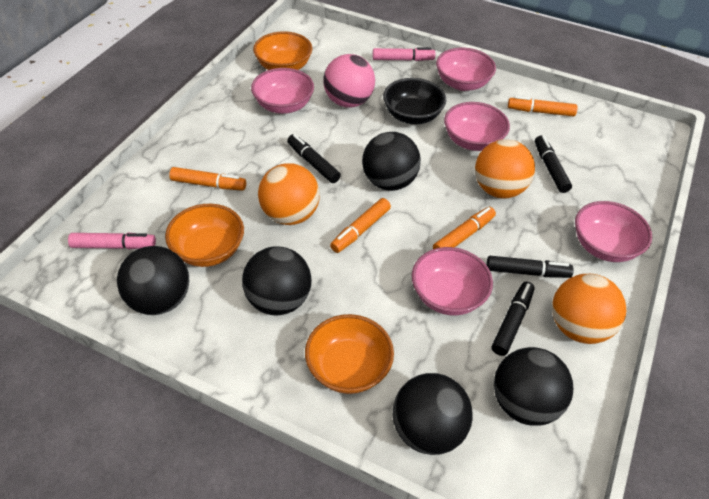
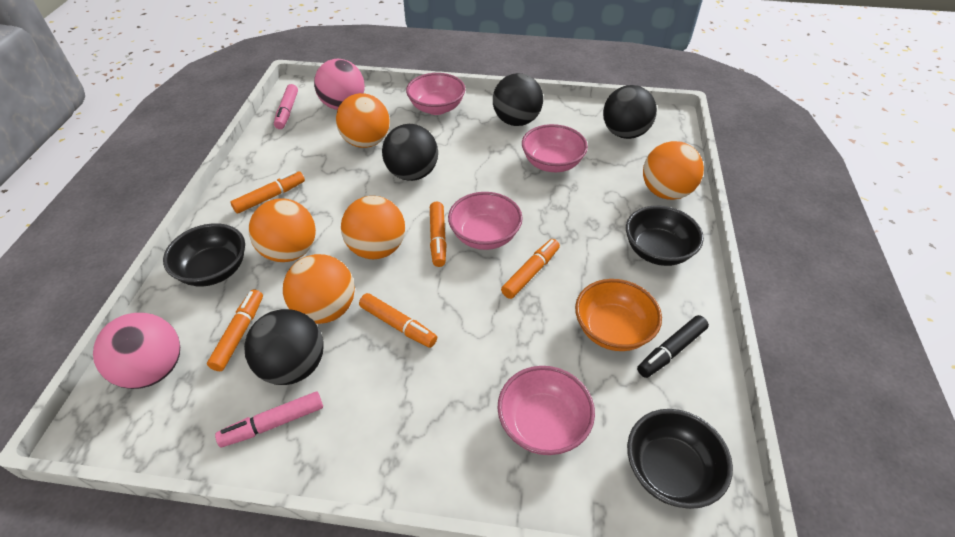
black ball: [117,246,189,315] [242,247,311,315] [362,132,421,191] [393,373,473,455] [494,347,573,426] = 5 -> [244,309,324,385] [382,124,438,181] [493,73,543,126] [603,85,657,139] = 4
black bowl: [383,78,446,124] = 1 -> [163,223,245,287] [626,206,704,266] [627,409,733,509] = 3
black marker: [287,134,341,183] [486,256,574,278] [492,282,535,356] [535,135,572,193] = 4 -> [637,315,709,378] = 1
orange ball: [258,163,320,225] [475,139,535,198] [552,274,626,344] = 3 -> [249,198,316,262] [283,254,355,324] [336,93,390,148] [341,196,405,259] [643,141,704,200] = 5
orange bowl: [165,204,244,267] [253,31,313,70] [305,314,394,394] = 3 -> [575,279,662,351] = 1
orange marker: [169,167,246,191] [330,198,391,253] [433,207,496,249] [508,96,578,117] = 4 -> [207,290,263,371] [231,171,305,214] [359,293,437,348] [430,202,447,267] [501,239,560,299] = 5
pink ball: [323,54,375,108] = 1 -> [93,313,180,389] [314,59,365,110] = 2
pink bowl: [251,68,314,114] [412,247,493,315] [436,48,496,91] [444,102,510,151] [575,201,652,262] = 5 -> [406,73,465,115] [448,192,523,250] [498,366,595,455] [522,124,588,172] = 4

